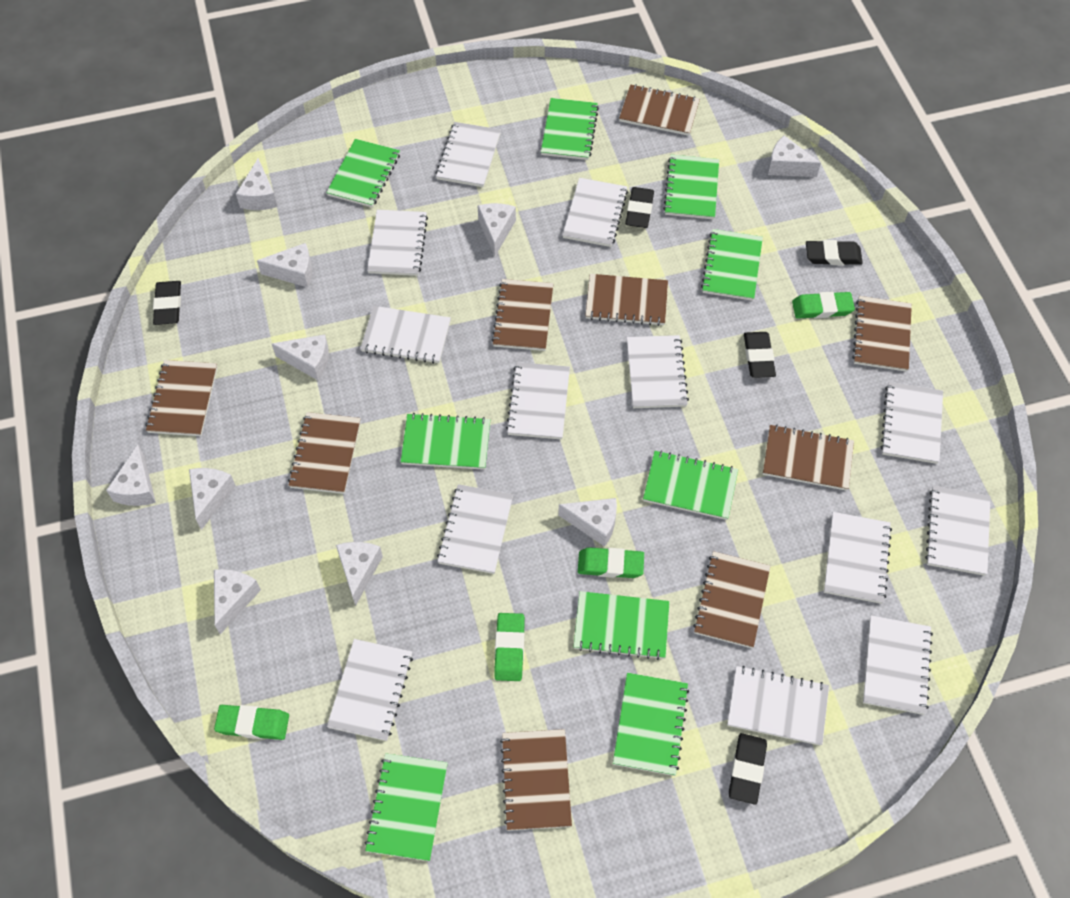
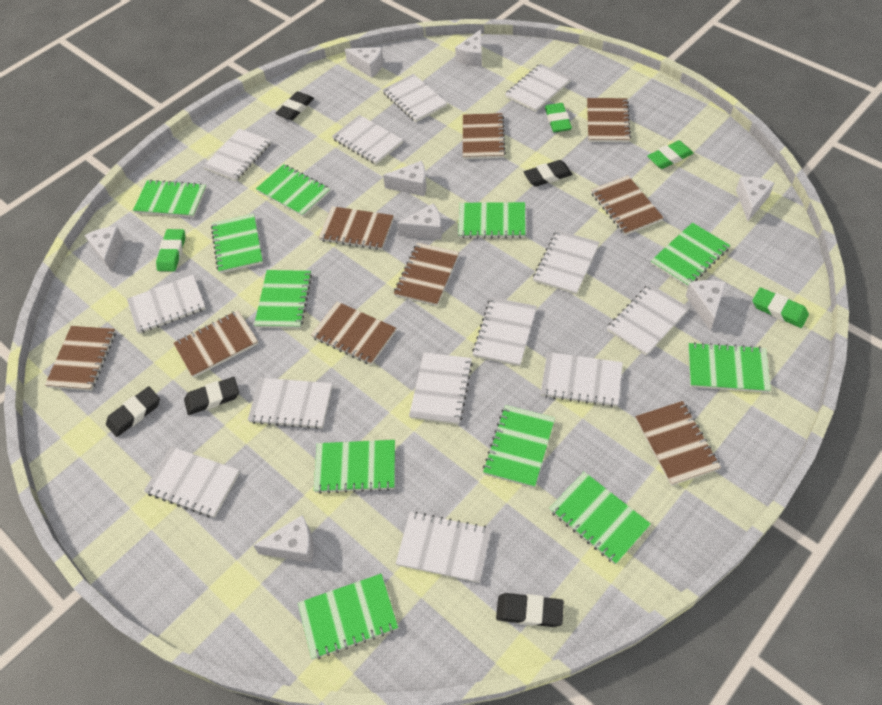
green notebook: [326,139,400,207] [364,753,448,861] [400,413,490,470] [541,98,599,160] [573,591,670,660] [613,673,689,776] [643,450,738,520] [663,155,719,220] [701,229,763,301] = 9 -> [133,180,206,217] [211,214,263,273] [254,270,312,328] [256,164,330,217] [298,574,398,659] [313,440,395,494] [458,202,526,238] [483,405,555,488] [549,472,651,565] [651,222,730,287] [688,342,771,393] = 11
white cheese: [106,445,156,506] [189,468,236,530] [214,569,261,634] [236,158,278,210] [257,243,312,287] [272,334,329,380] [336,542,383,606] [478,203,516,256] [558,498,617,547] [768,135,821,177] = 10 -> [85,227,124,272] [253,515,314,563] [345,47,383,78] [383,161,427,196] [397,204,442,240] [455,29,482,66] [686,280,726,330] [736,176,774,221] = 8

